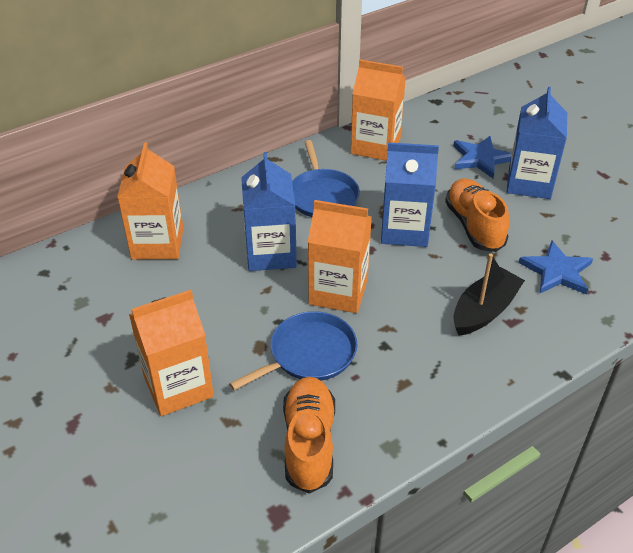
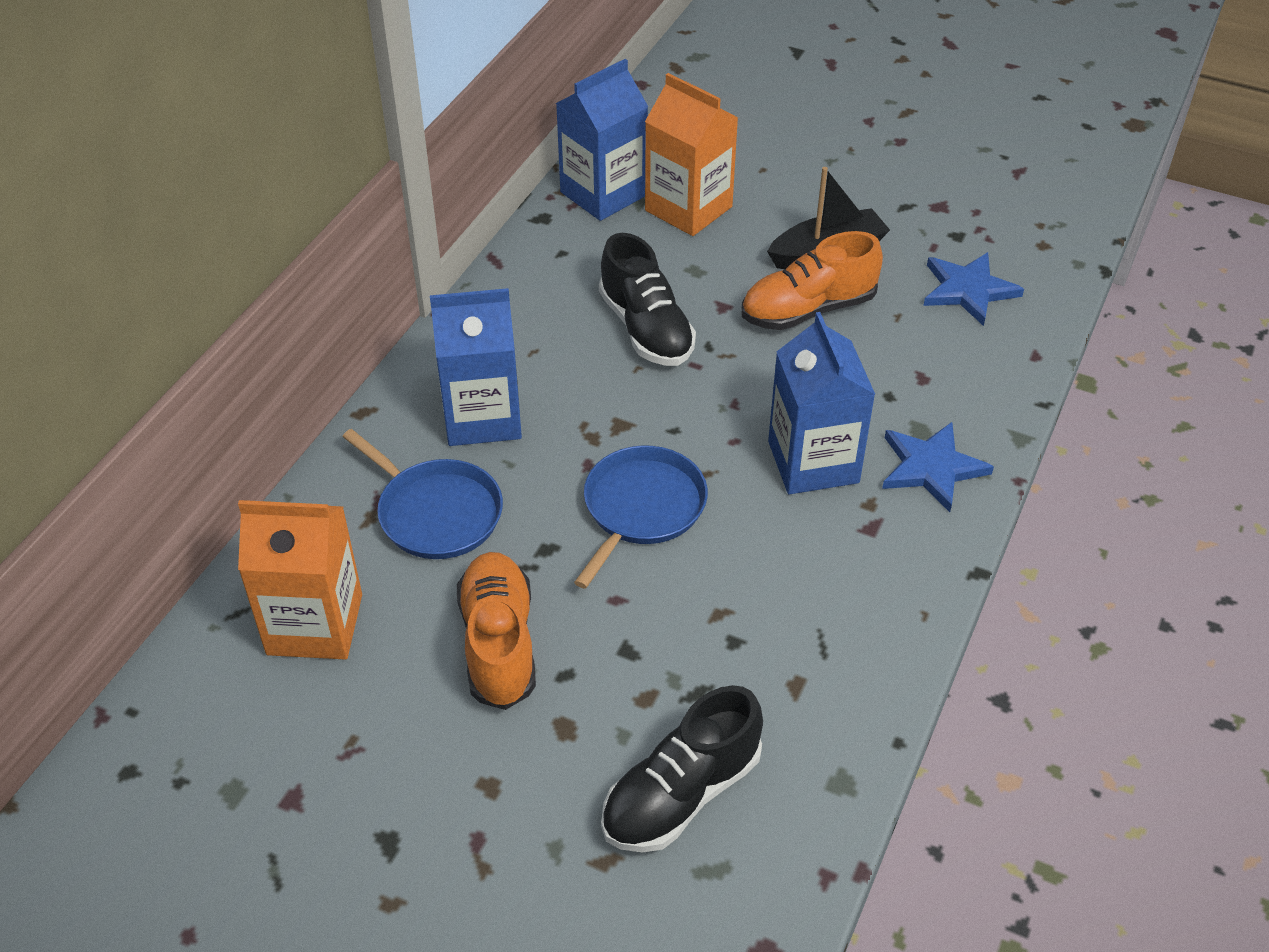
black shoe: none = 0 -> [599,233,696,366] [601,685,763,853] = 2
orange carton: [117,143,183,259] [129,290,214,416] [308,200,372,313] [351,60,406,161] = 4 -> [238,500,362,659] [645,73,738,236] = 2

